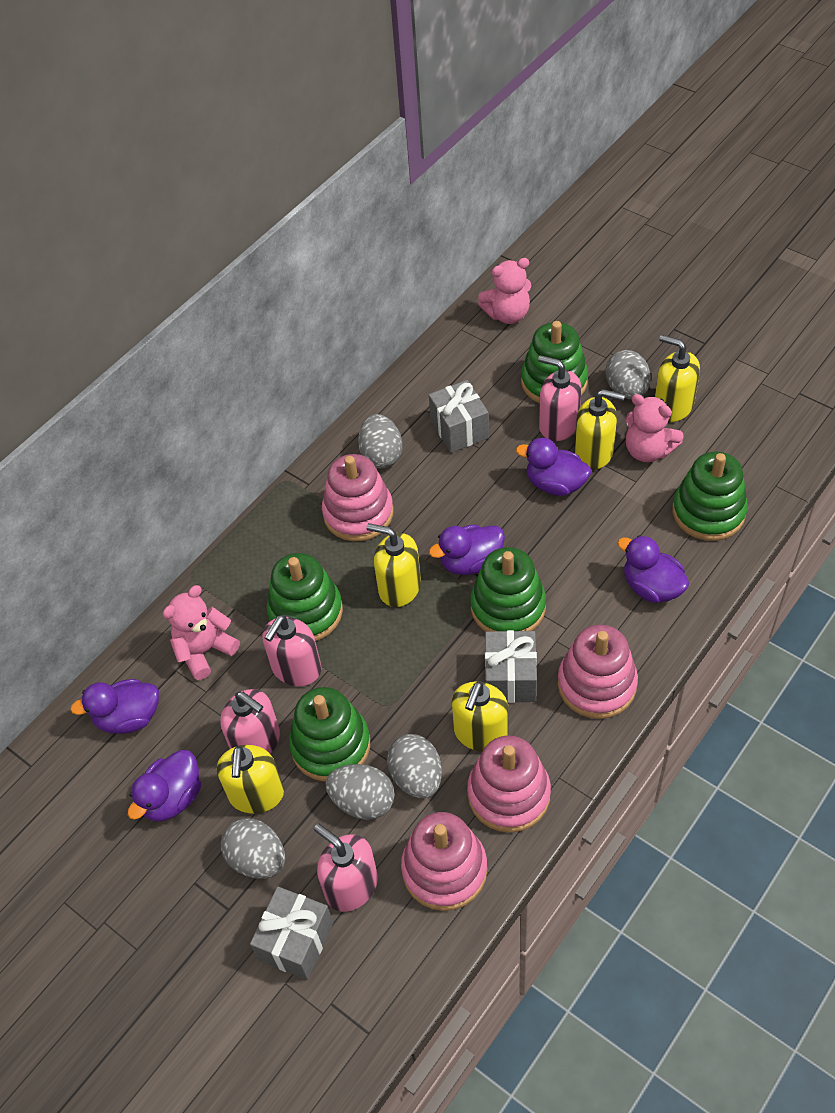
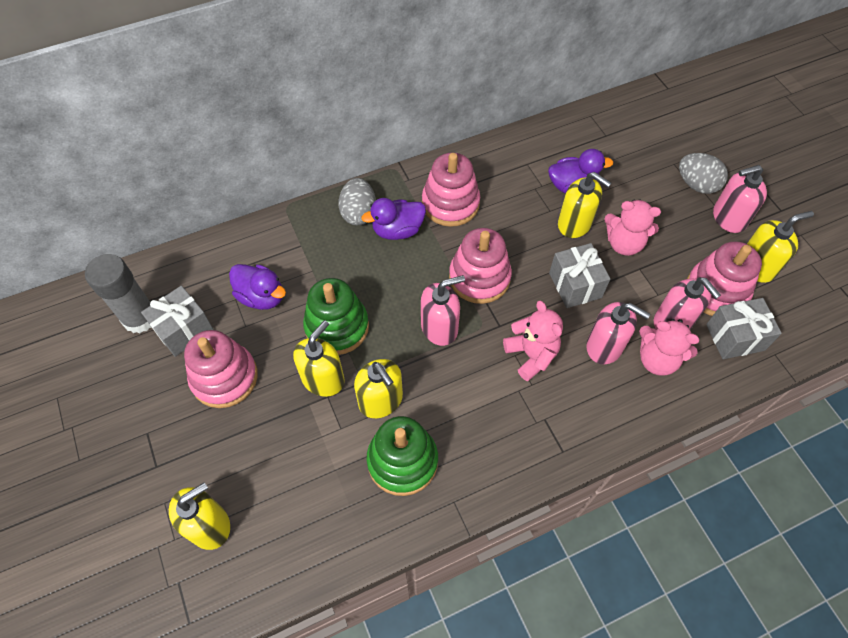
green stacking toy: [267,553,343,641] [289,687,370,782] [470,547,546,632] [521,321,588,403] [673,452,748,541] = 5 -> [303,278,369,355] [366,416,438,496] = 2
grey egg: [221,818,285,879] [325,764,395,820] [358,414,403,468] [387,734,442,799] [605,350,650,399] = 5 -> [338,178,376,226] [679,153,728,194] = 2
grey glue stick: none = 0 -> [85,254,152,333] = 1
purple duck: [70,679,159,734] [128,750,201,822] [429,524,505,575] [516,437,591,496] [617,535,690,603] = 5 -> [229,264,286,310] [361,198,426,240] [548,149,613,194] = 3

